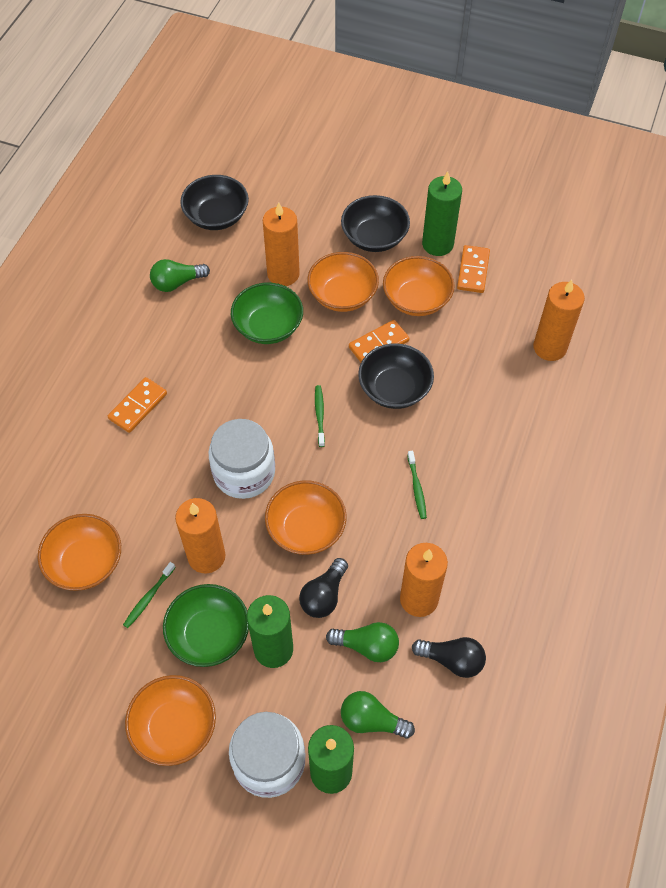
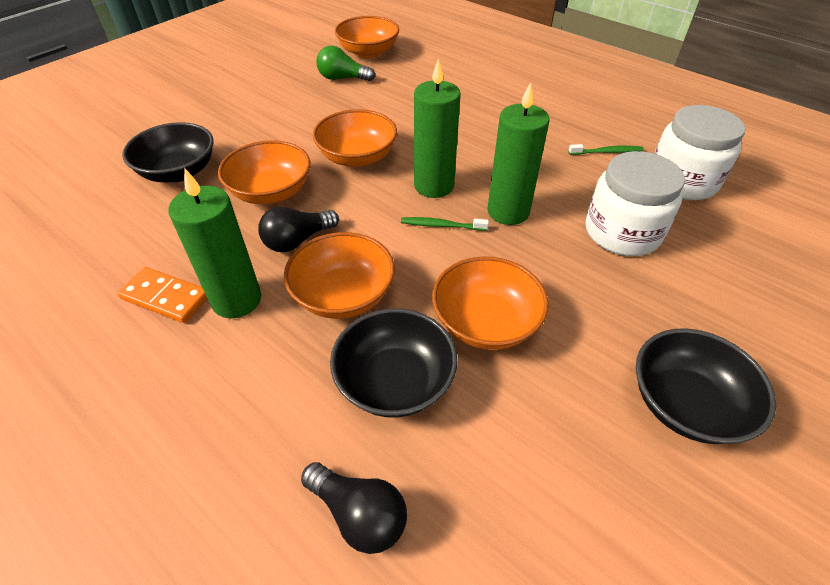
green bowl: [163,584,249,667] [231,283,303,344] = 2 -> none = 0
green light bulb: [150,259,210,292] [326,622,399,662] [341,691,415,738] = 3 -> [316,46,375,81] = 1
green toothbrush: [123,562,176,628] [315,385,325,447] [407,451,427,519] = 3 -> [401,217,489,231] [568,144,644,155] = 2
orange candle: [175,498,226,573] [263,202,300,286] [400,543,448,617] [533,280,585,361] = 4 -> none = 0
orange domino: [108,377,167,433] [349,320,409,362] [457,245,490,293] = 3 -> [117,267,207,323] = 1

